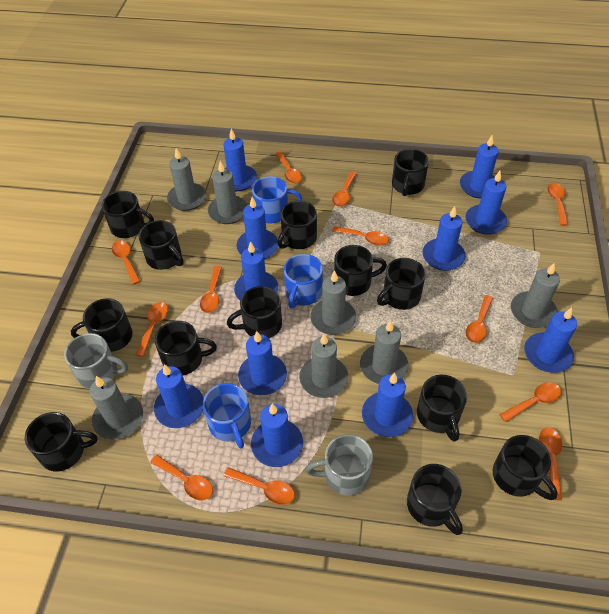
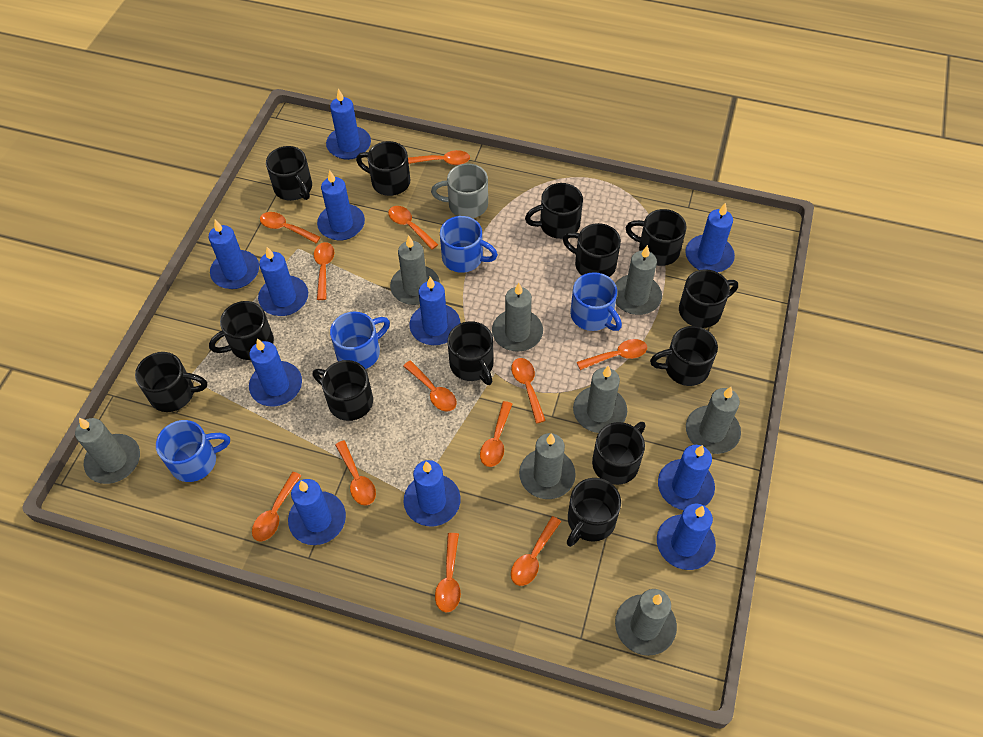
blue mug: [203,383,251,448] [252,176,302,223] [284,254,323,309] = 3 -> [156,420,230,482] [330,312,390,369] [440,216,498,273] [570,272,622,331] = 4
grey candle: [90,376,143,440] [167,148,206,211] [208,161,247,224] [299,334,348,398] [310,270,356,335] [360,320,409,384] [511,263,560,328] = 7 -> [75,418,140,484] [390,236,440,305] [492,283,543,352] [519,433,576,499] [573,365,627,433] [615,245,662,315] [615,589,677,656] [686,387,741,454] = 8
grey mug: [64,333,128,389] [305,434,373,496] = 2 -> [431,163,488,218] = 1

